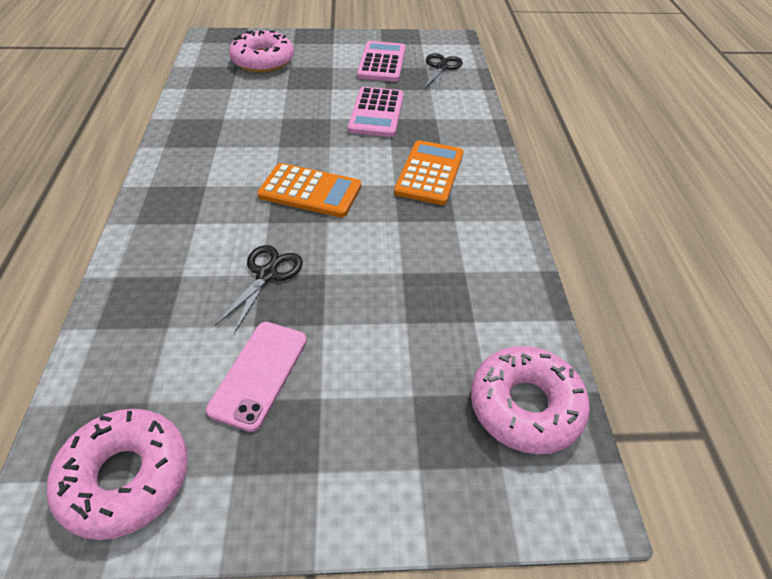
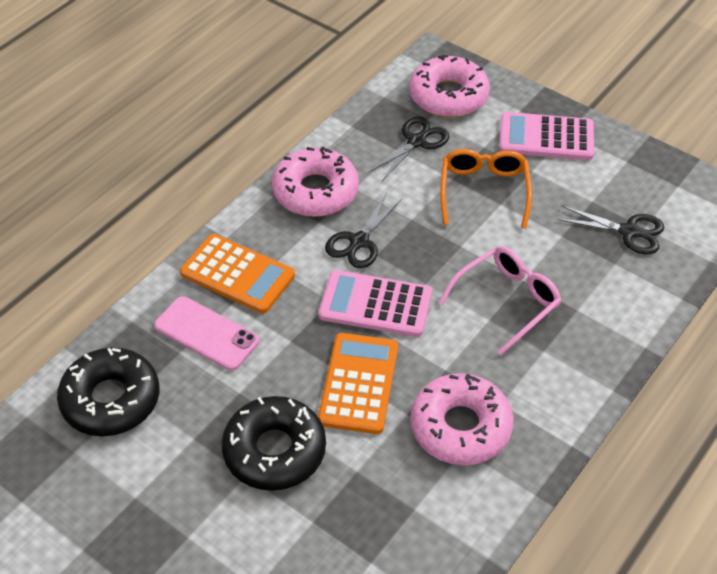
black donut: none = 0 -> [57,347,160,436] [221,396,326,491] = 2
black scissors: [215,245,303,334] [423,53,463,90] = 2 -> [325,193,403,268] [368,117,449,181] [557,206,664,254] = 3
orange glasses: none = 0 -> [440,149,532,229] = 1
pink glasses: none = 0 -> [438,246,561,356] = 1

